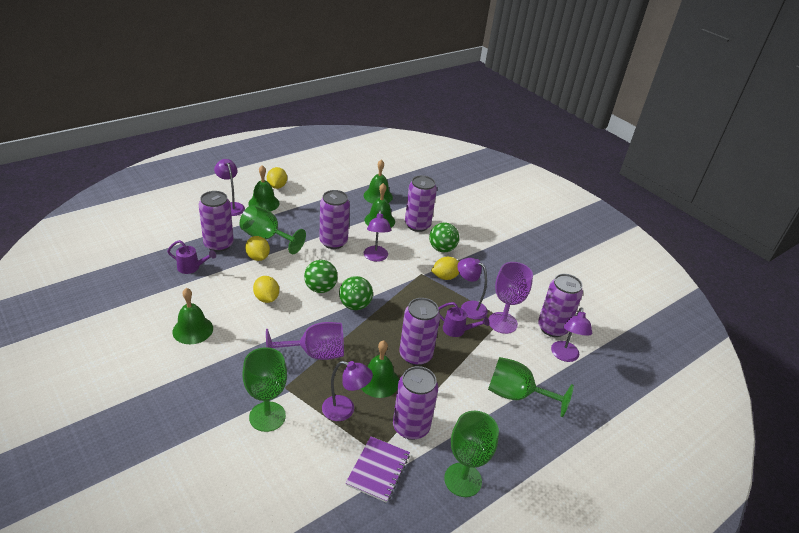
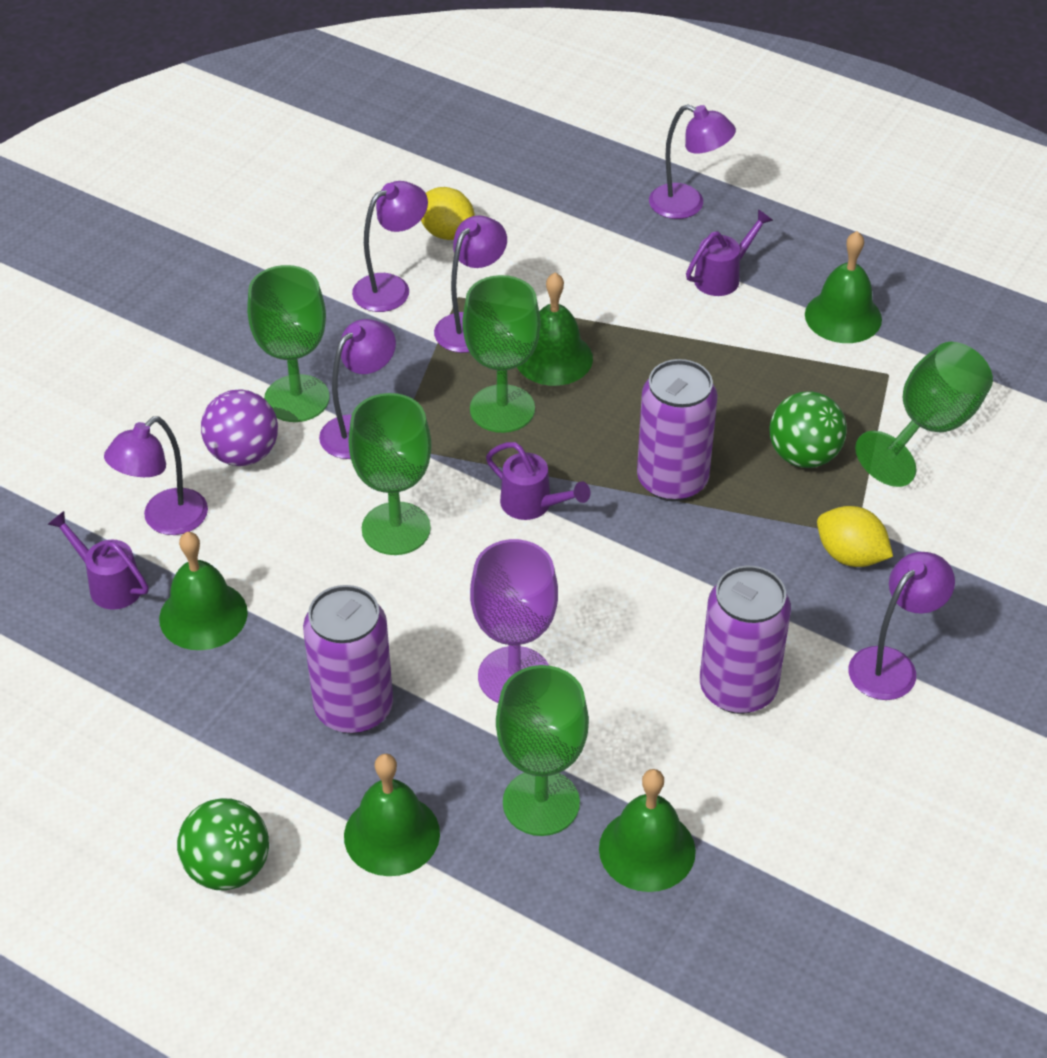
green ball: [304,260,338,293] [339,276,373,310] [429,223,459,252] = 3 -> [177,798,269,890] [770,391,847,468] = 2
green goblet: [240,205,306,254] [243,347,287,432] [444,411,499,497] [488,357,574,417] = 4 -> [247,265,330,422] [348,393,432,555] [462,275,541,433] [496,665,589,836] [855,342,993,487] = 5
purple ball: none = 0 -> [201,389,278,466] = 1
purple can: [199,191,234,252] [319,190,350,249] [393,366,438,440] [399,298,440,365] [405,175,437,232] [538,274,583,337] = 6 -> [303,585,393,734] [637,359,718,502] [700,566,791,714] = 3
purple goblet: [266,322,344,360] [489,262,533,334] = 2 -> [470,539,558,703] = 1
purple lamp: [214,159,245,216] [322,361,373,421] [364,210,391,262] [457,258,488,320] [551,307,592,362] = 5 -> [104,417,208,535] [319,319,396,459] [352,181,428,312] [434,215,507,353] [649,104,736,219] [848,552,955,700] = 6
purple notebook: [346,436,410,503] = 1 -> none = 0
purple watering can: [167,240,216,274] [439,302,490,337] = 2 -> [48,511,149,610] [486,442,591,520] [686,209,773,296] = 3
yellow lemon: [245,236,270,261] [253,276,279,303] [267,167,287,189] [431,257,459,280] = 4 -> [421,187,475,240] [817,506,893,567] = 2

